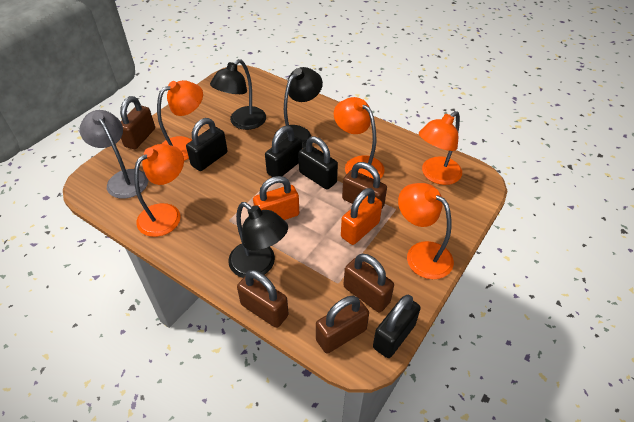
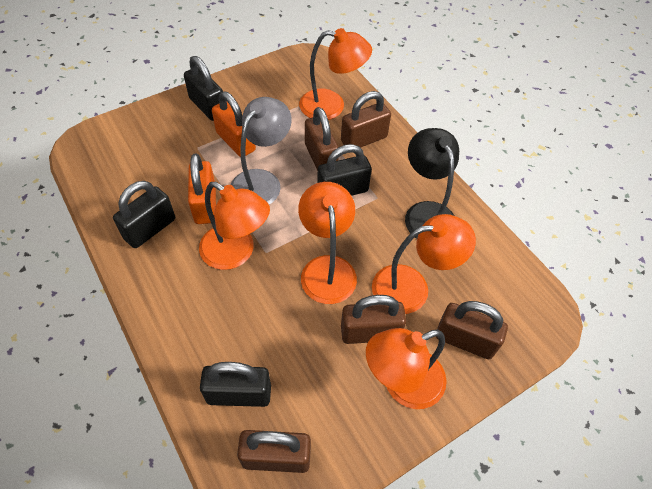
black lamp: [210,59,266,130] [228,202,288,278] [275,67,323,148] = 3 -> [405,128,459,239] = 1

